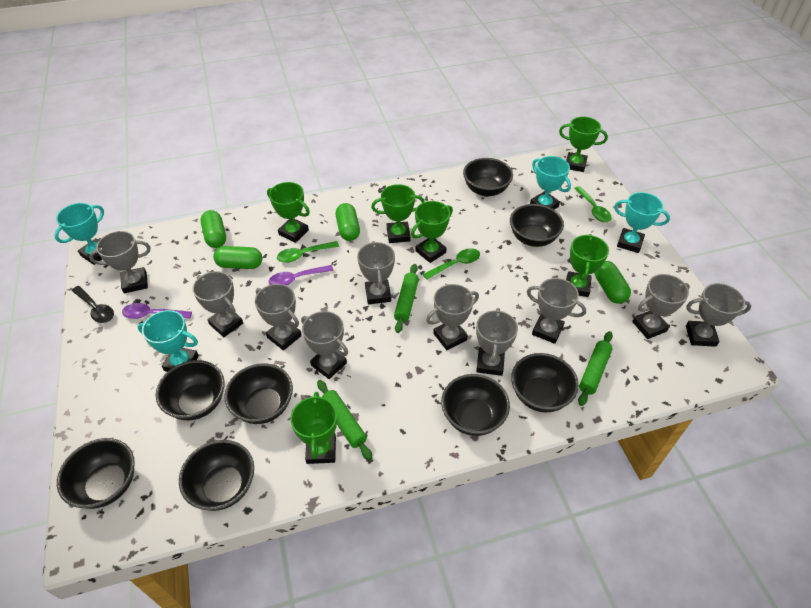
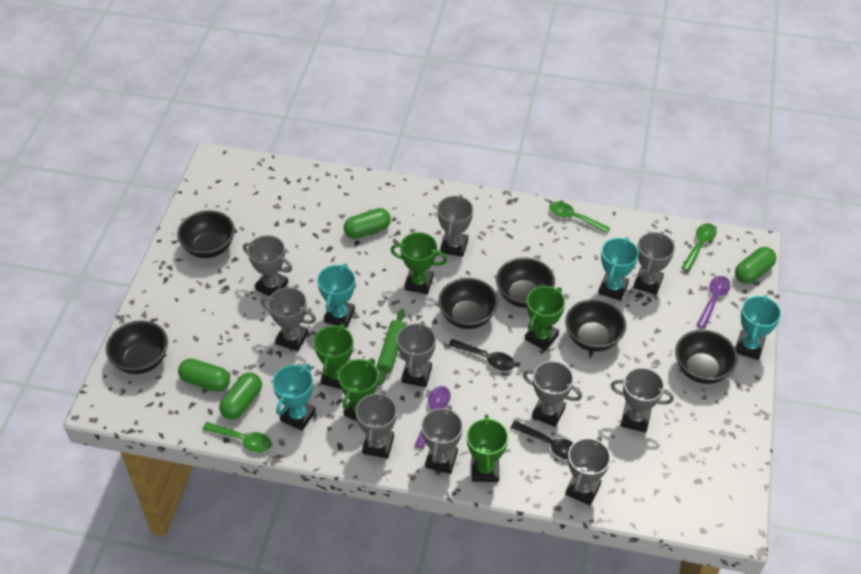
black bowl: [57,438,135,509] [156,360,225,420] [179,440,254,511] [224,363,293,424] [441,374,510,436] [463,158,513,197] [510,204,564,247] [511,353,579,413] = 8 -> [106,321,168,374] [177,210,235,258] [438,278,498,329] [496,258,555,308] [565,299,626,352] [675,330,738,384] = 6
black spoon: [72,286,114,323] = 1 -> [448,339,515,371] [510,421,573,460] = 2
green rolling pin: [317,380,372,460] [394,264,419,333] [578,331,613,406] = 3 -> [377,309,405,385] = 1
green trophy: [267,182,310,243] [290,392,337,464] [371,184,424,243] [411,201,453,263] [559,117,608,172] [566,234,609,297] = 6 -> [314,324,353,389] [338,358,379,422] [390,232,447,294] [467,414,509,482] [525,286,565,351] = 5

